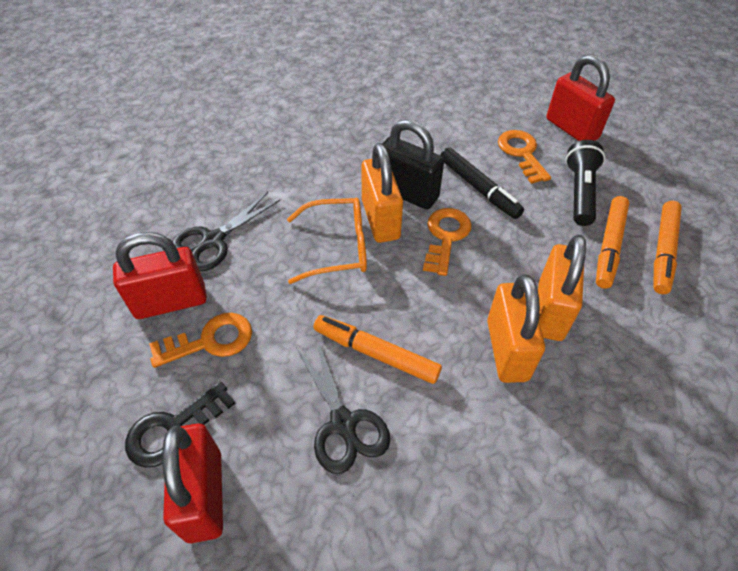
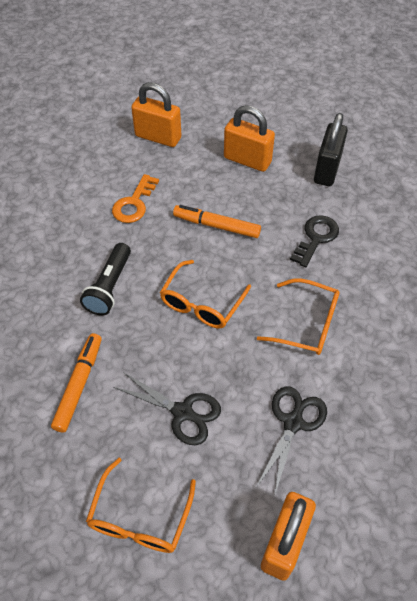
black marker: [441,147,524,219] = 1 -> none = 0
orange glasses: [287,198,367,284] = 1 -> [86,458,196,553] [160,260,251,328] [257,278,340,355] = 3
orange key: [149,313,252,368] [423,208,472,276] [498,130,551,184] = 3 -> [112,174,159,223] = 1
orange marker: [313,315,442,384] [596,196,629,289] [653,201,682,294] = 3 -> [51,333,102,432] [173,205,261,238] = 2
red padlock: [113,232,207,319] [162,423,223,543] [547,54,615,141] = 3 -> none = 0

